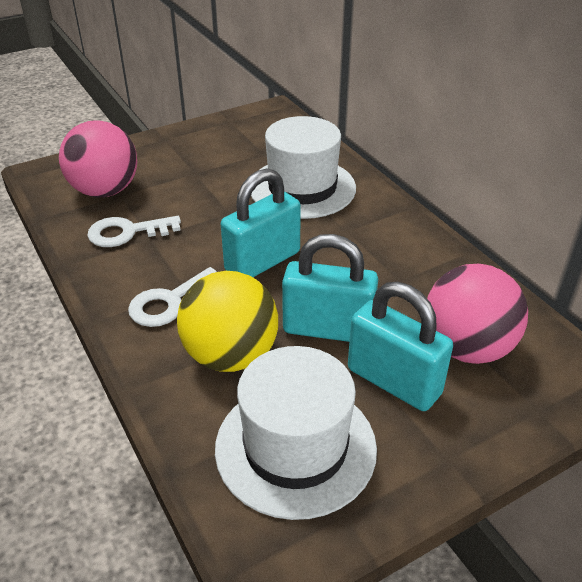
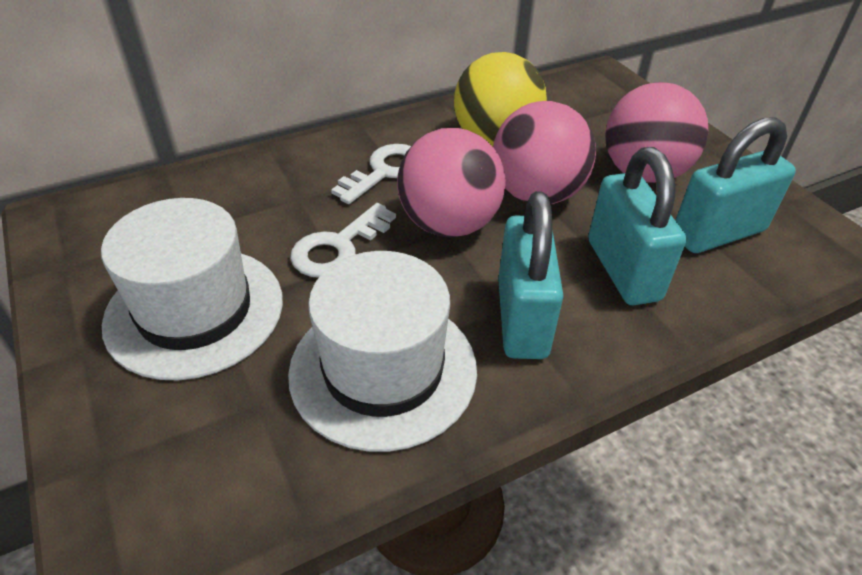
pink ball: [59,120,137,197] [427,264,528,364] = 2 -> [397,128,506,237] [493,101,596,204] [605,82,708,183] = 3

